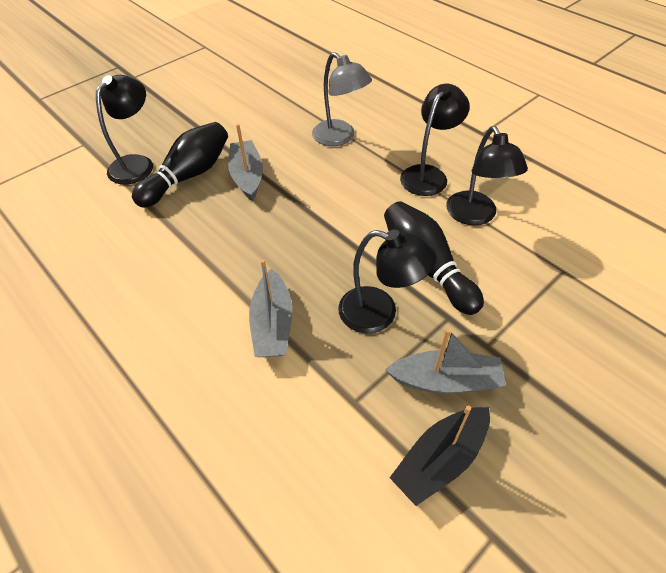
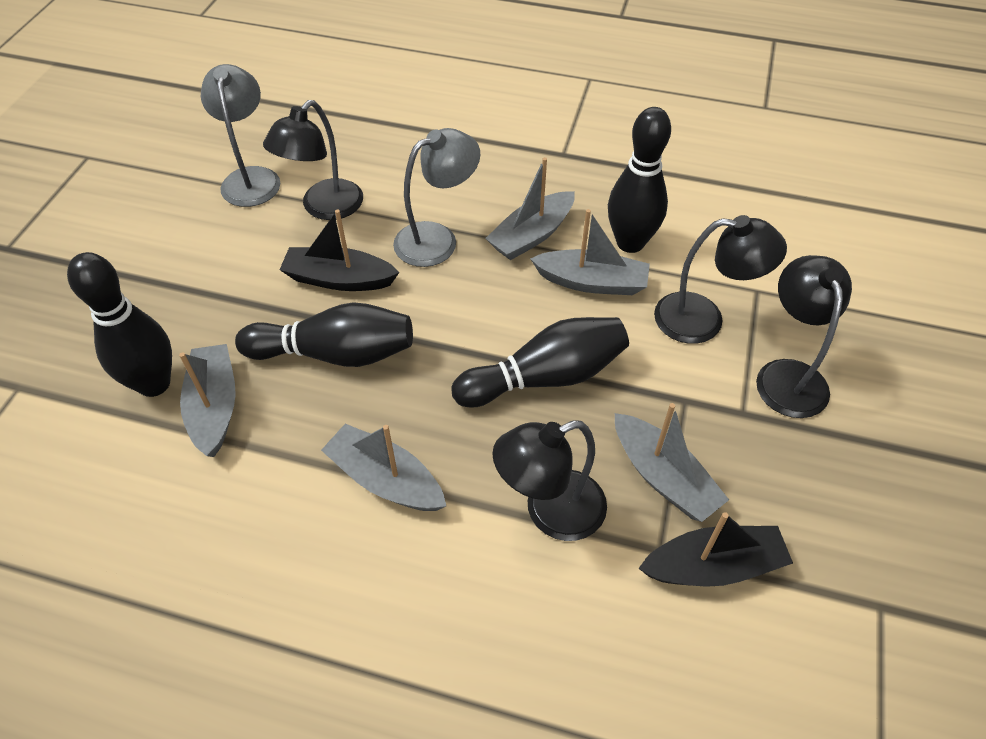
black boat: [390,406,490,506] = 1 -> [280,209,399,291] [638,512,793,587] = 2
black bowling pin: [132,122,228,208] [384,201,484,315] = 2 -> [67,252,172,397] [235,302,413,367] [451,317,629,408] [608,107,671,253] = 4
grey boat: [228,124,263,201] [249,259,293,357] [385,328,506,393] = 3 -> [179,344,236,457] [321,424,446,511] [485,157,575,260] [530,209,650,295] [615,403,729,522] = 5
grey lamp: [312,52,372,146] = 1 -> [201,64,280,207] [393,128,480,267] = 2

